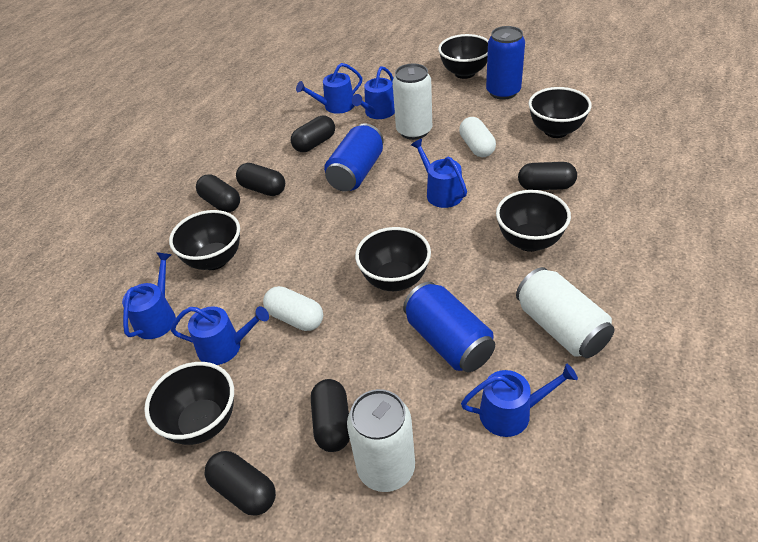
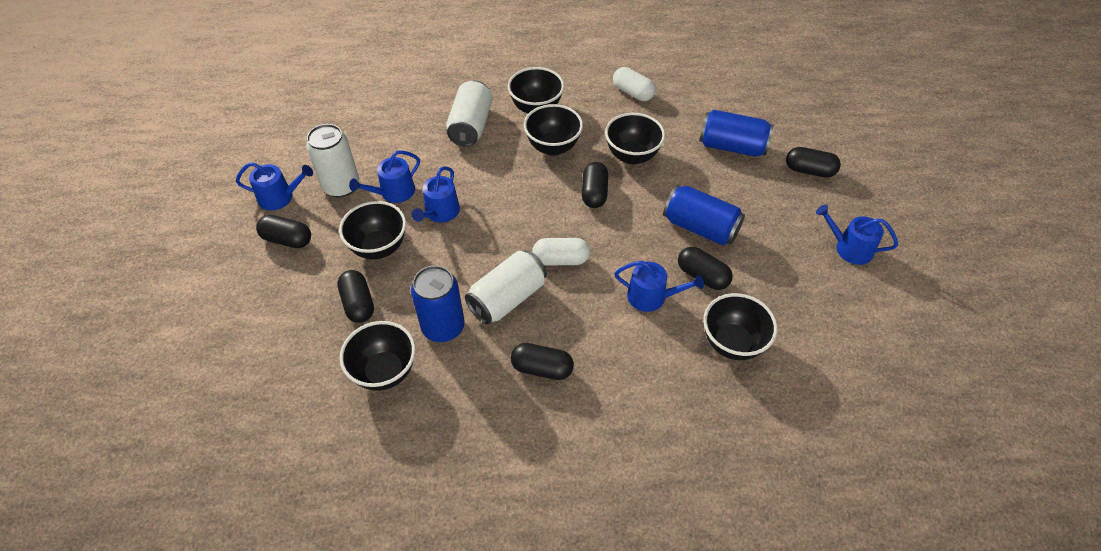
blue watering can: [122,252,176,339] [171,306,269,365] [296,63,362,114] [352,66,395,119] [411,139,467,208] [461,364,578,437] = 6 -> [236,162,313,211] [349,150,420,203] [412,166,460,222] [615,261,704,312] [816,204,898,265] = 5

